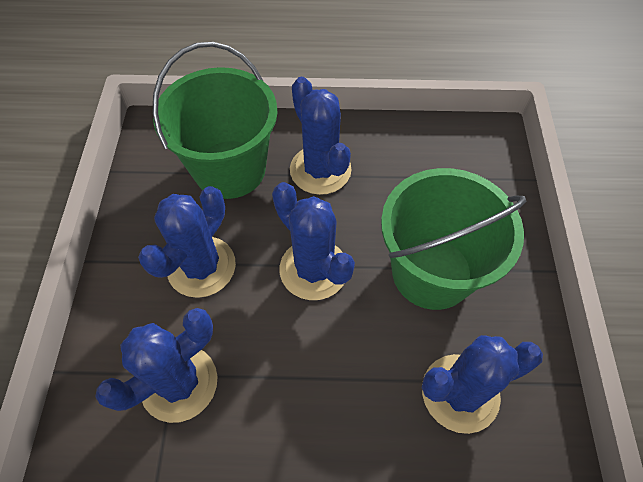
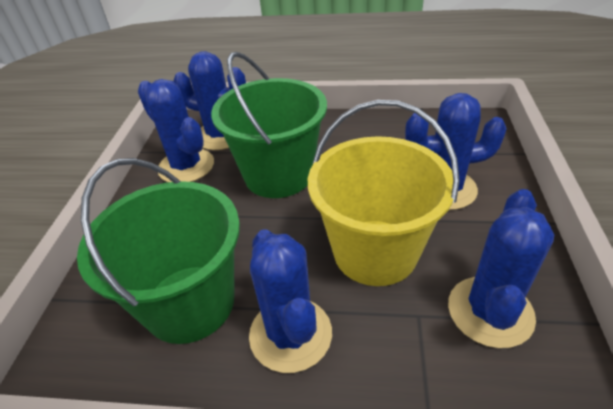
yellow bucket: none = 0 -> [308,100,460,286] = 1

